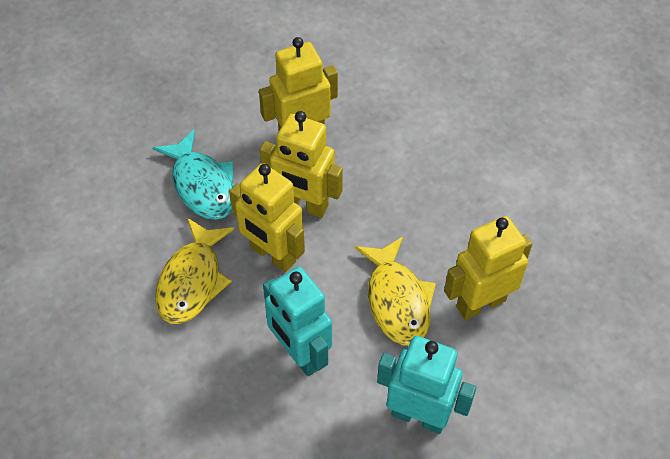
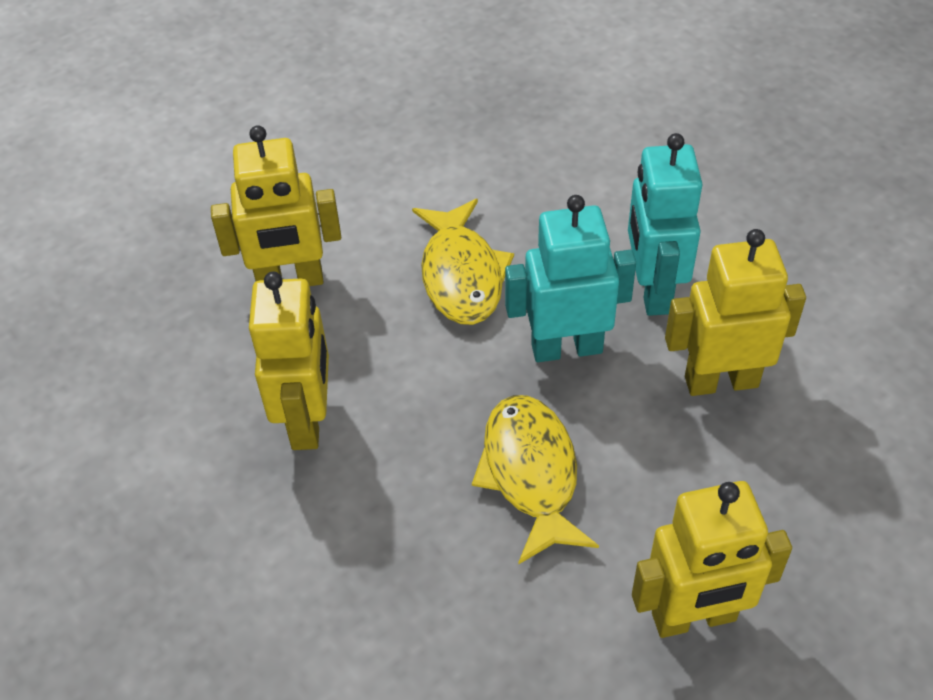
turquoise fish: [153,129,234,220] = 1 -> none = 0

